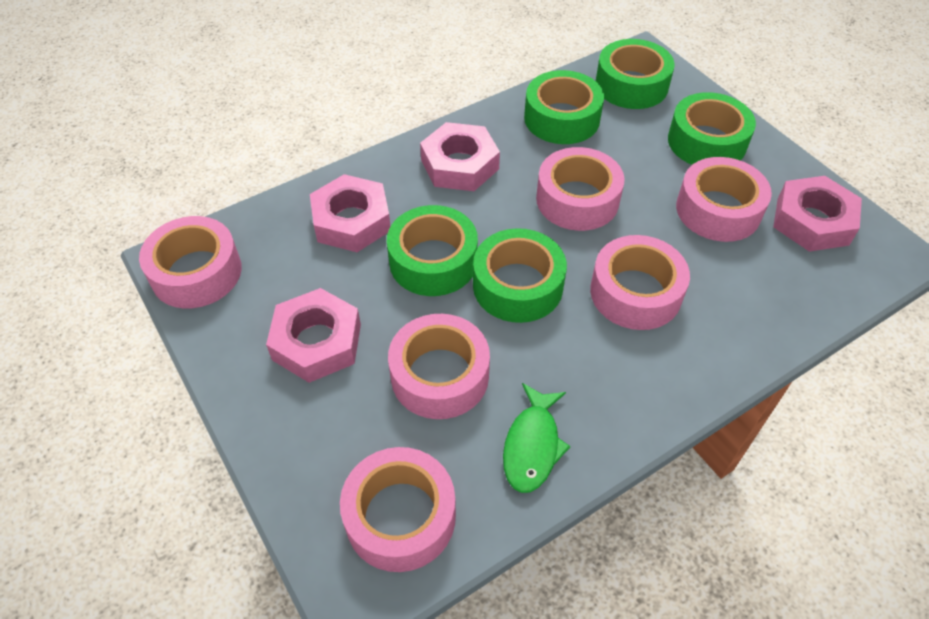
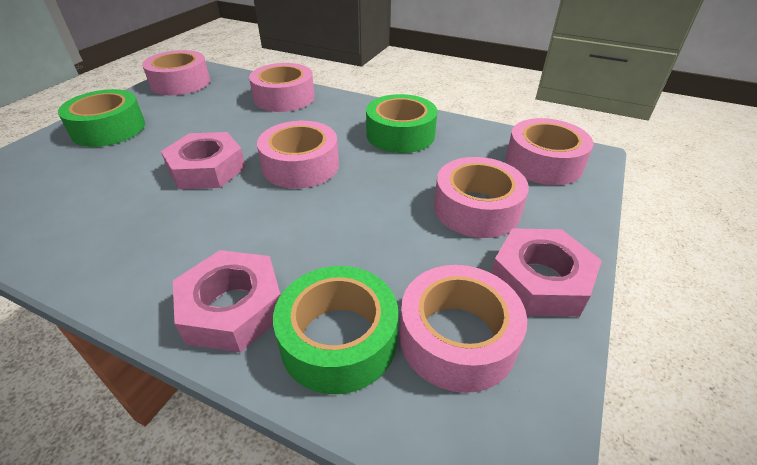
green fish: [503,383,571,493] = 1 -> none = 0
green tape: [387,205,478,296] [473,228,567,323] [524,70,604,144] [596,39,675,109] [668,92,756,165] = 5 -> [58,89,145,147] [273,266,398,394] [366,94,437,153] = 3
pink nut: [266,288,361,383] [310,174,391,252] [420,122,500,191] [773,176,862,252] = 4 -> [161,132,246,190] [173,250,280,352] [491,228,602,317] = 3

